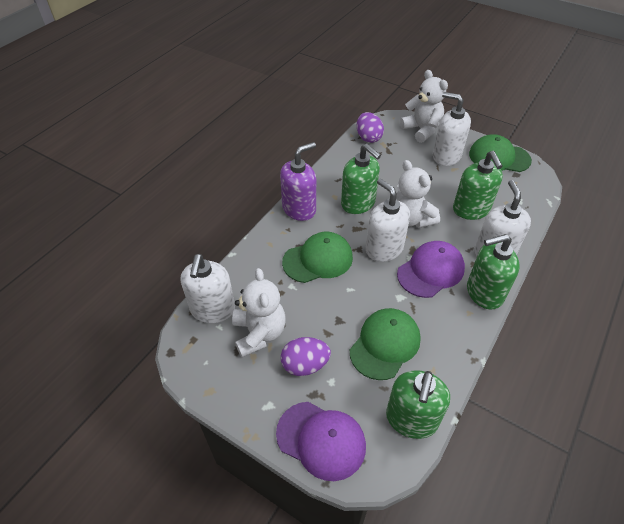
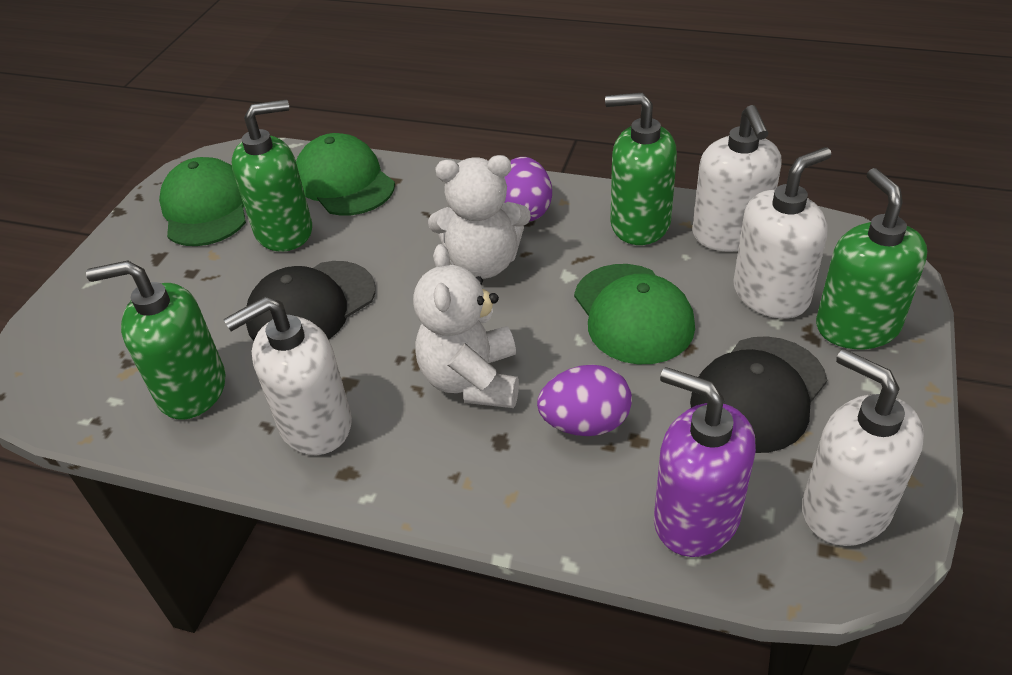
black cap: none = 0 -> [246,261,375,341] [690,336,827,453] = 2
purple cap: [276,402,366,481] [397,241,465,298] = 2 -> none = 0
white teddy bear: [232,268,286,357] [396,160,440,228] [399,70,448,143] = 3 -> [413,244,519,408] [428,155,531,279] = 2

